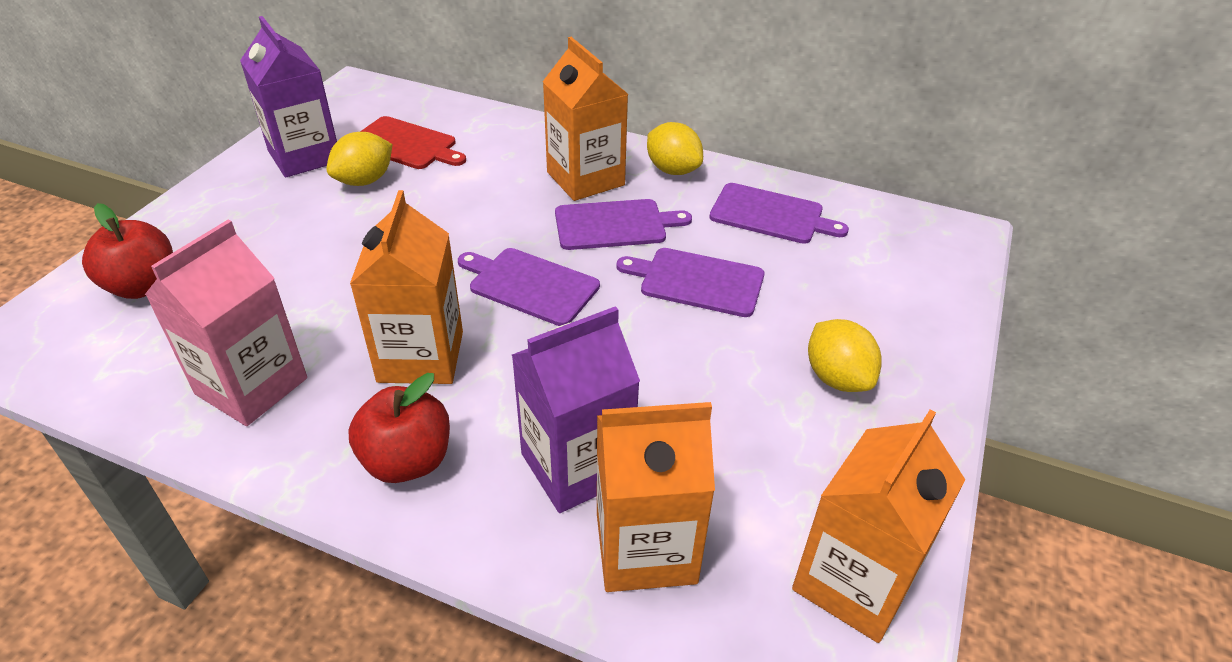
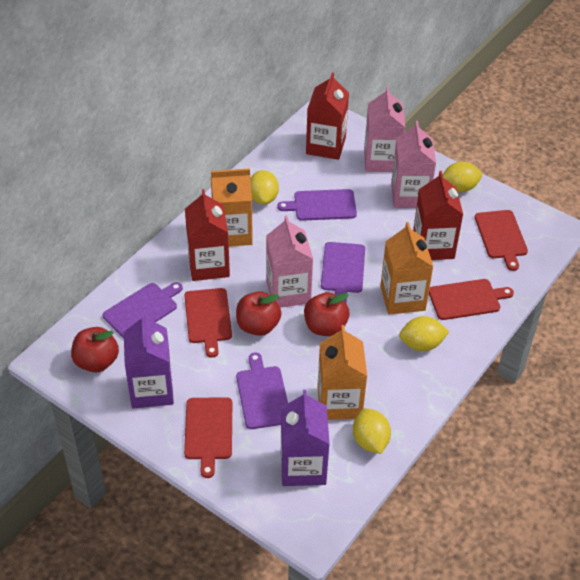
orange carton: [350,190,463,384] [543,37,628,201] [597,402,715,592] [792,410,965,643] = 4 -> [211,168,253,247] [317,325,367,420] [380,222,433,315] = 3
pink carton: [145,220,307,426] = 1 -> [266,215,313,308] [364,86,405,172] [391,121,436,208] = 3
red apple: [82,203,173,299] [349,373,450,483] = 2 -> [71,327,119,373] [236,291,281,336] [304,292,350,336] = 3
red carton: none = 0 -> [185,189,230,281] [306,72,349,160] [413,171,463,260] = 3
red cutting board: [360,116,466,169] = 1 -> [184,288,232,358] [184,397,232,478] [429,279,514,320] [475,210,528,271] = 4
yellow lemon: [326,132,393,186] [647,122,703,175] [808,319,881,392] = 3 -> [250,170,279,205] [353,408,391,454] [399,316,449,351] [443,162,482,192] = 4

